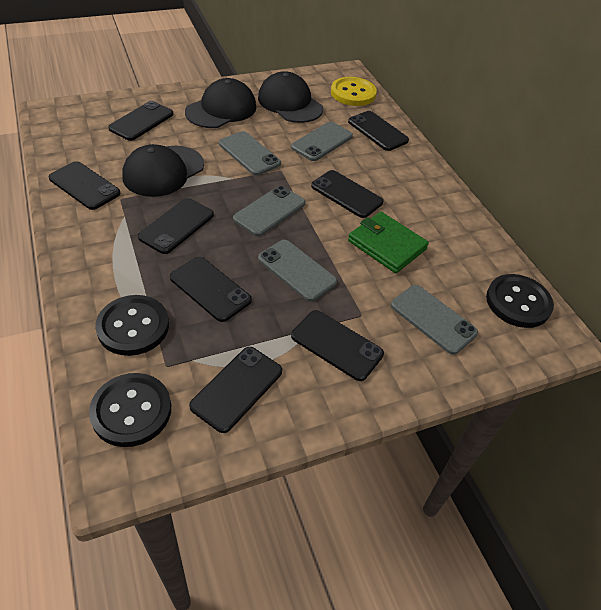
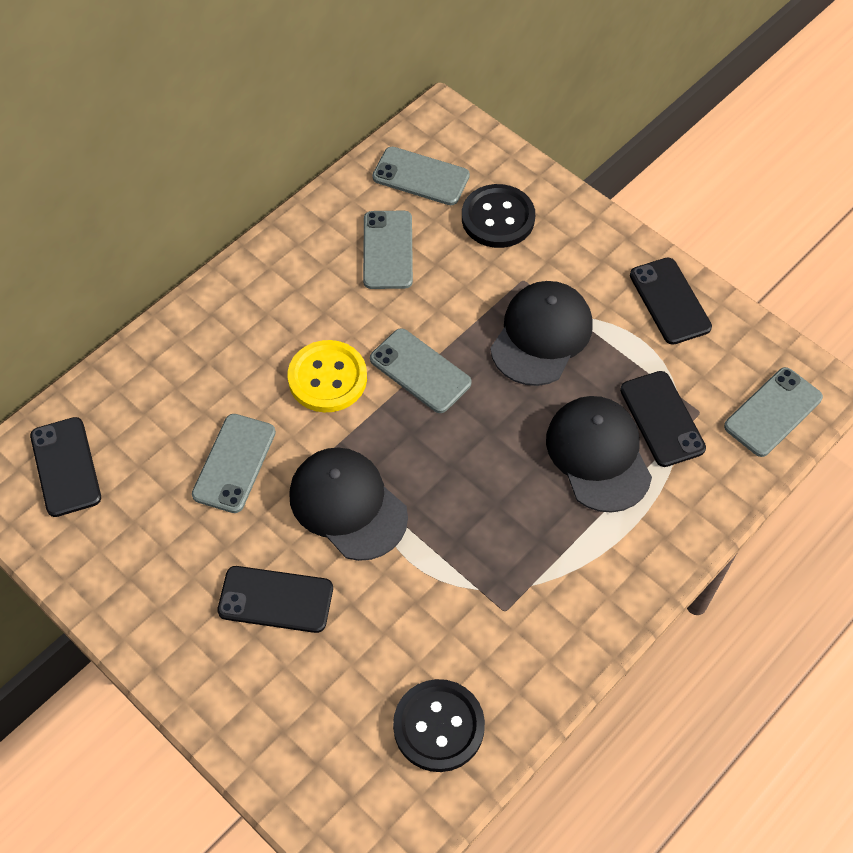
black button: [89,373,171,447] [95,295,169,356] [486,274,554,328] = 3 -> [393,679,485,772] [462,184,535,248] = 2
black phone: [49,161,121,210] [108,101,173,141] [138,198,214,254] [170,257,252,322] [189,347,282,433] [291,310,384,381] [311,170,383,218] [348,111,409,151] = 8 -> [30,417,101,517] [217,566,333,633] [620,371,706,467] [630,257,712,345] = 4
green wallet: [348,212,429,273] = 1 -> none = 0

